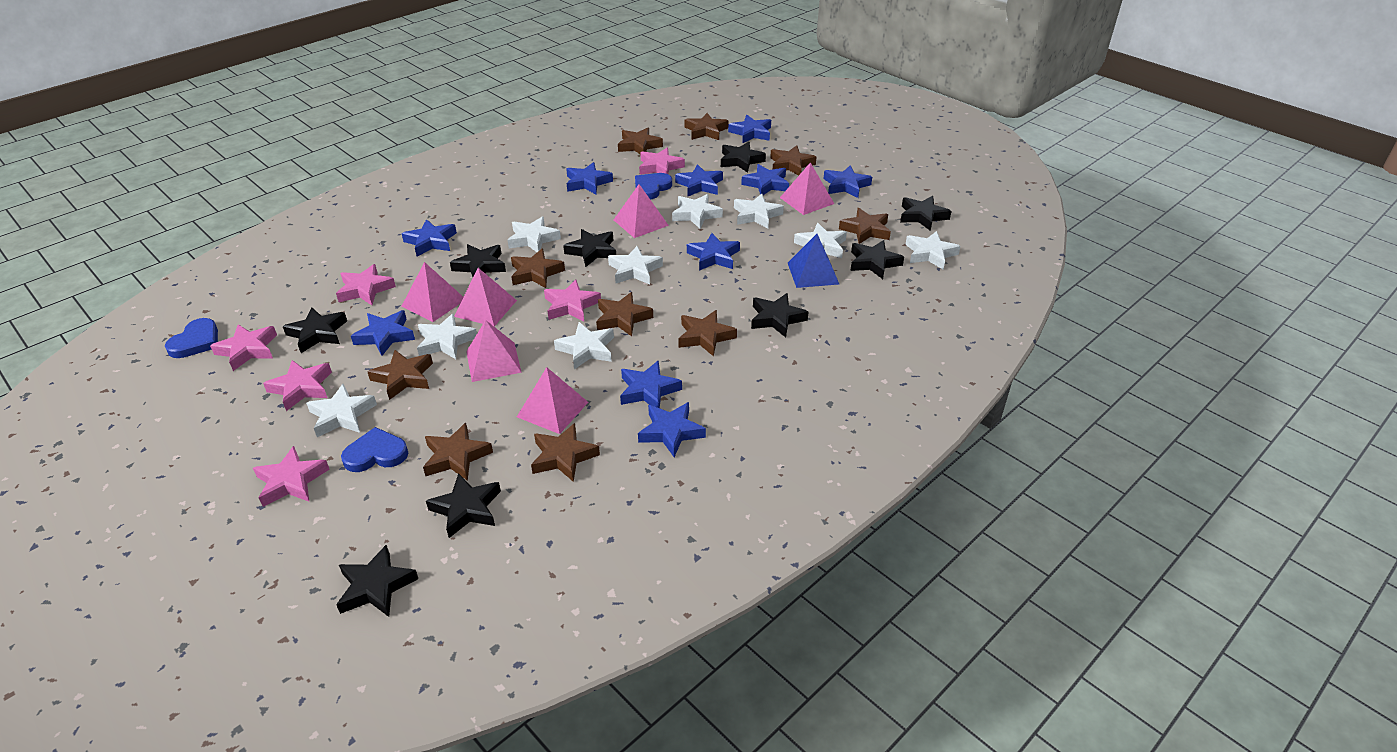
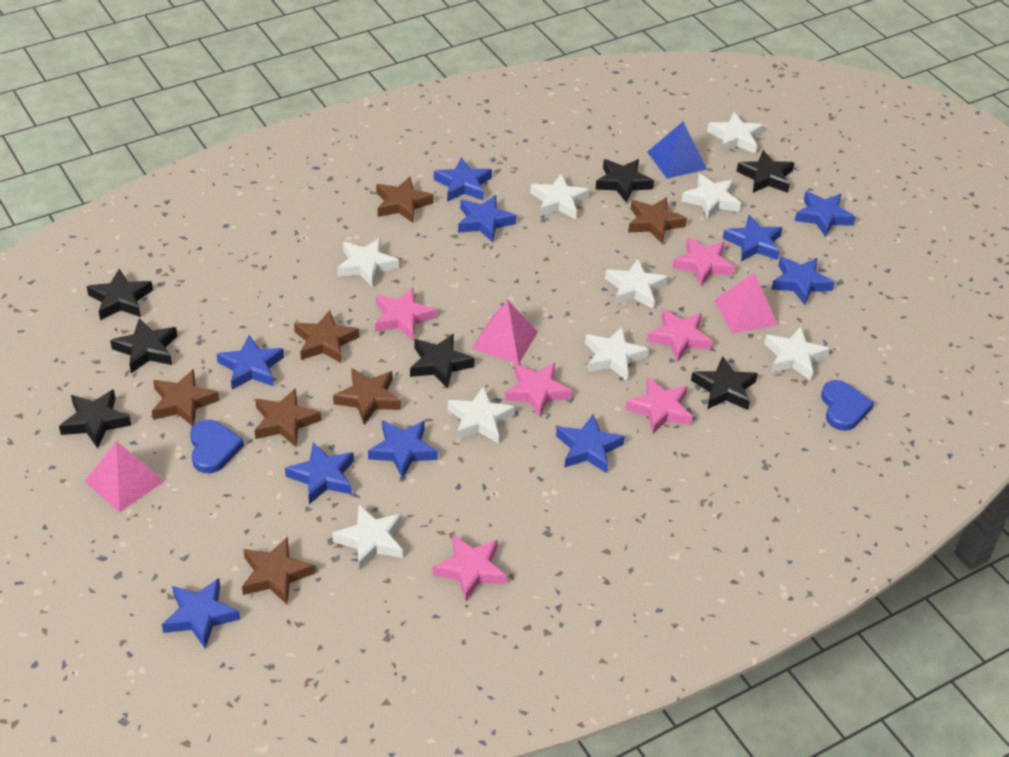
black star: [282,307,347,353] [336,545,418,617] [426,473,501,538] [450,244,506,277] [563,229,616,267] [721,142,766,173] [751,293,809,337] [850,240,904,279] [900,196,952,231] = 9 -> [59,389,131,449] [87,269,153,320] [110,318,177,373] [410,334,475,389] [595,159,654,203] [691,356,758,410] [737,150,794,193] = 7
blue heart: [165,318,218,358] [341,427,408,472] [635,173,672,199] = 3 -> [190,420,244,473] [821,380,874,431] = 2
brown star: [367,350,433,400] [423,423,493,481] [511,249,565,288] [531,423,600,482] [596,292,653,337] [618,128,663,154] [678,310,737,357] [685,113,729,140] [770,146,816,175] [839,208,891,244] = 10 -> [152,369,219,426] [242,537,315,604] [255,388,321,447] [294,310,359,363] [333,368,401,424] [376,177,434,223] [628,197,687,244] = 7
pink pyramid: [402,262,463,322] [454,268,517,327] [466,320,522,382] [517,367,588,434] [614,184,669,238] [780,162,834,215] = 6 -> [84,441,164,512] [472,300,538,364] [714,273,778,333] = 3

